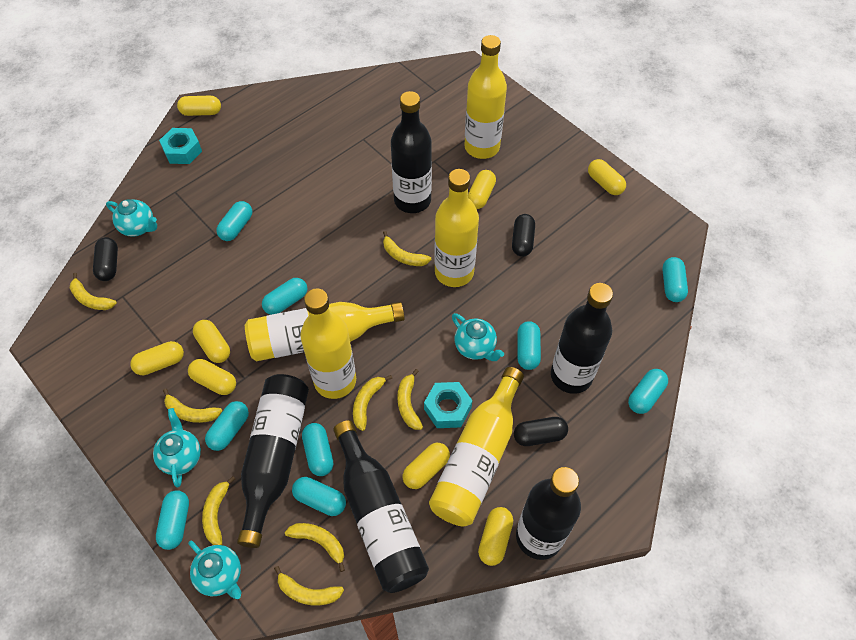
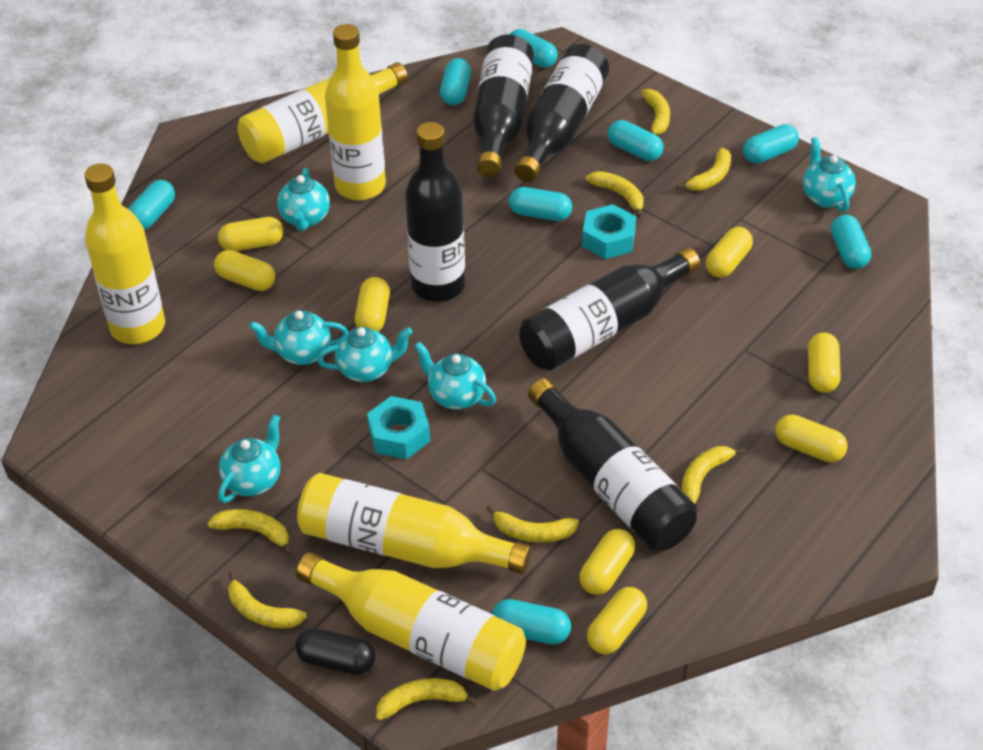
black capsule: [93,237,118,281] [512,214,535,257] [514,417,568,446] = 3 -> [295,628,375,675] = 1
turquoise capsule: [156,490,189,550] [205,401,249,451] [216,201,252,241] [262,278,307,315] [292,477,346,516] [302,423,333,476] [517,321,541,370] [628,369,668,414] [662,257,688,302] = 9 -> [128,180,175,230] [440,58,471,105] [492,599,571,644] [509,29,558,68] [509,187,572,221] [608,120,664,161] [743,124,799,164] [831,215,871,269] = 8
turquoise teapot: [106,199,157,237] [153,408,201,487] [188,540,241,599] [452,313,504,361] = 4 -> [218,415,280,503] [249,310,348,365] [277,168,330,231] [317,327,413,382] [414,342,496,410] [803,137,856,212] = 6

